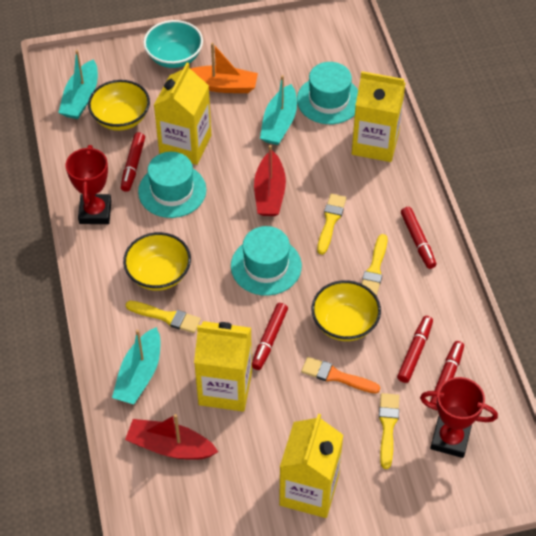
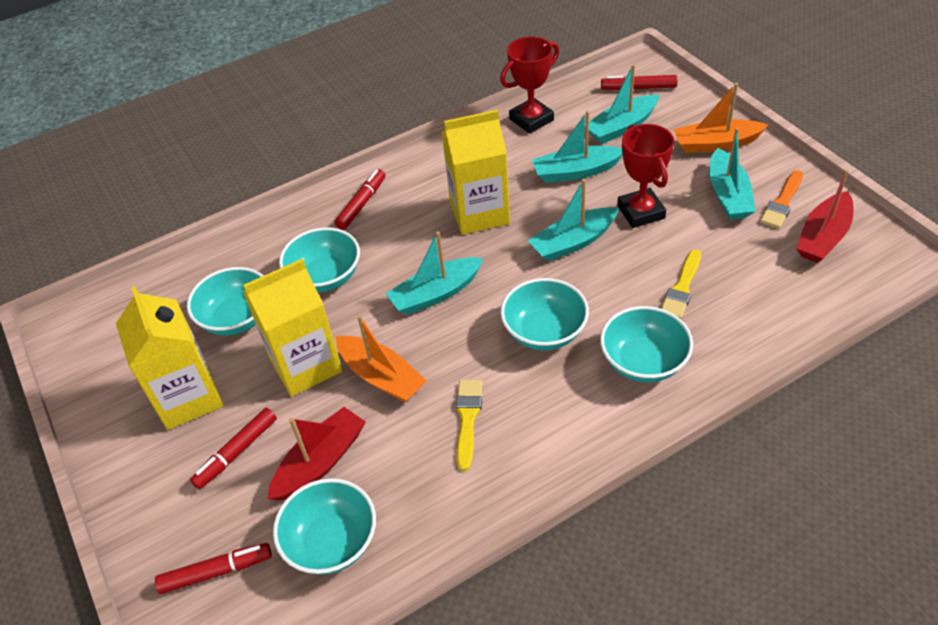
orange boat: [190,43,258,93] = 1 -> [336,315,427,402] [673,83,768,153] = 2
red marker: [121,132,145,192] [252,303,288,370] [397,316,433,383] [401,207,436,269] [430,341,464,405] = 5 -> [155,543,272,594] [190,408,277,490] [334,169,385,230] [601,75,678,90] = 4
turquoise boat: [58,50,98,119] [112,327,160,404] [260,75,297,145] = 3 -> [386,231,484,315] [528,179,619,262] [532,111,622,183] [589,64,659,144] [709,128,756,220] = 5
turquoise bowl: [143,20,203,68] = 1 -> [187,267,263,336] [273,478,376,575] [279,227,360,293] [500,278,589,350] [600,306,693,383] = 5
turquoise hat: [138,152,206,218] [231,226,302,296] [297,62,358,124] = 3 -> none = 0
yellow bowl: [88,80,150,131] [123,232,191,291] [311,280,381,341] = 3 -> none = 0
yellow brush: [126,301,201,333] [317,194,346,255] [362,234,387,296] [379,393,399,469] = 4 -> [456,380,483,471] [661,249,701,319] = 2
yellow carton: [154,63,211,165] [194,321,252,412] [279,414,343,518] [352,71,406,162] = 4 -> [116,286,223,430] [243,259,343,397] [442,110,510,235] = 3

